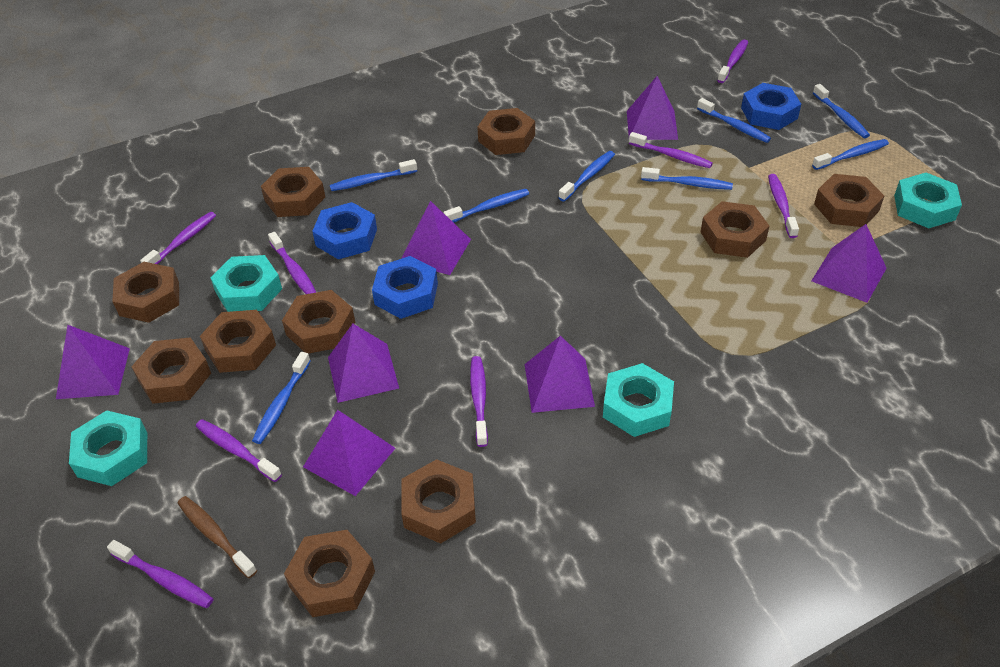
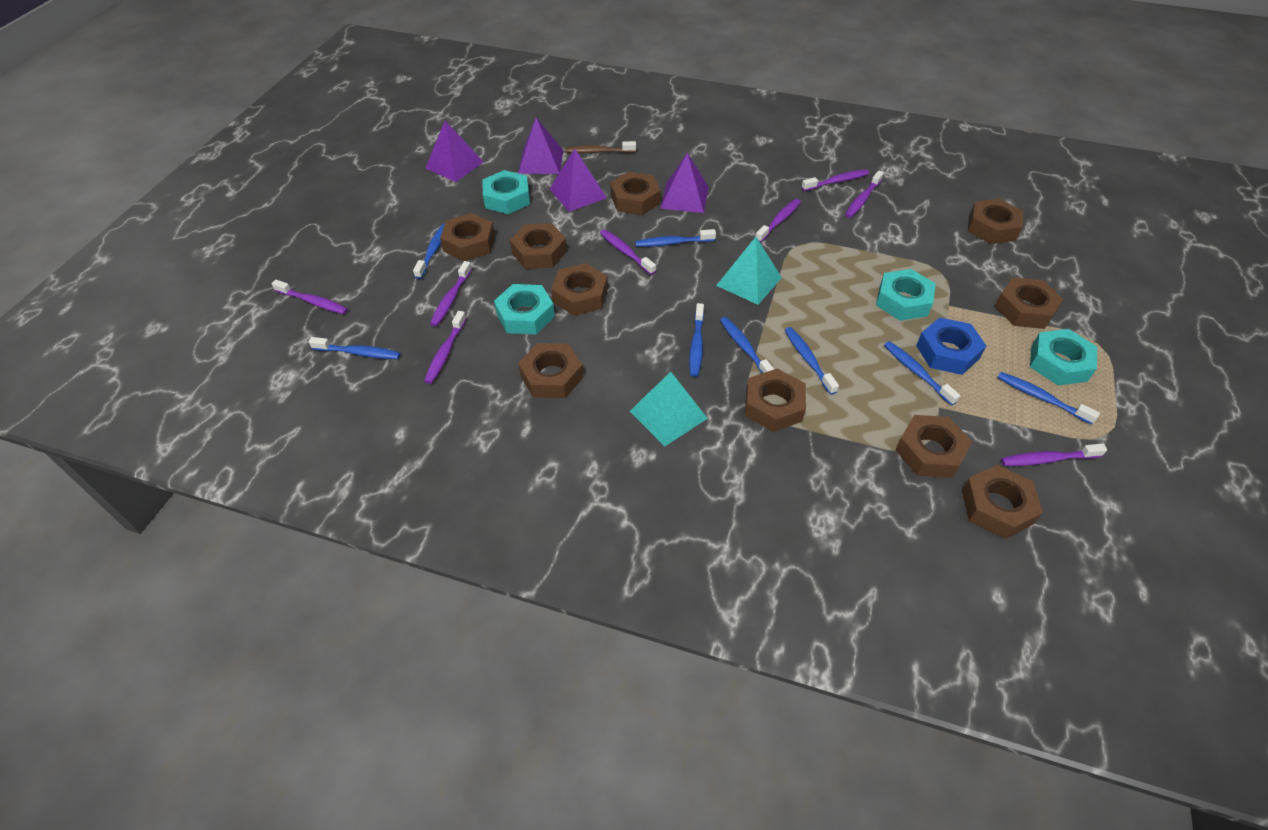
blue nut: [312,202,377,259] [372,256,438,319] [741,83,801,130] = 3 -> [916,317,986,375] = 1
purple pyramid: [56,325,130,399] [303,410,395,496] [328,324,399,403] [401,201,471,275] [525,336,595,413] [627,76,678,140] [811,224,887,303] = 7 -> [426,121,484,182] [518,117,563,174] [550,149,607,212] [660,153,709,213] = 4
turquoise pyramid: none = 0 -> [630,372,708,446] [716,237,782,305] = 2

